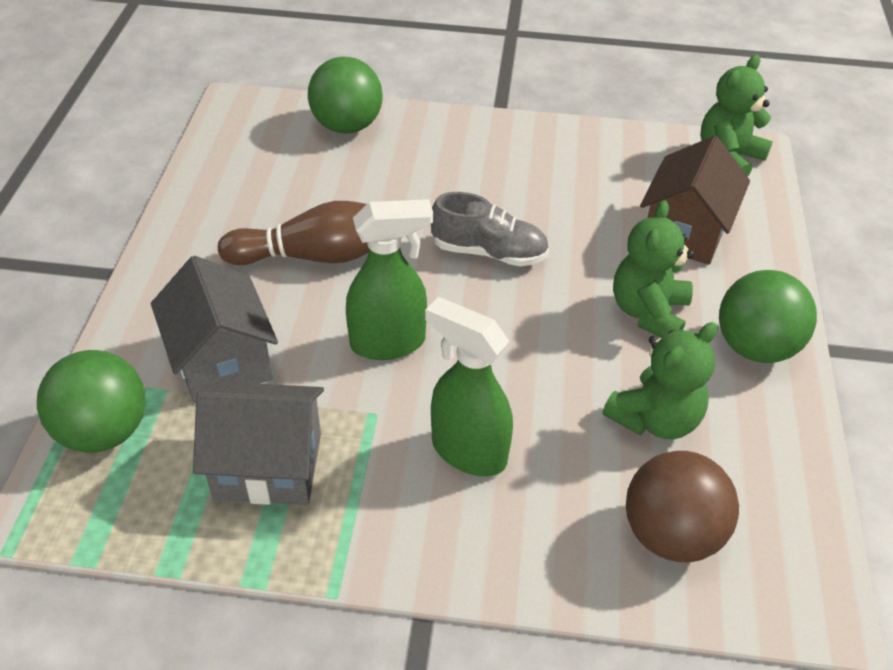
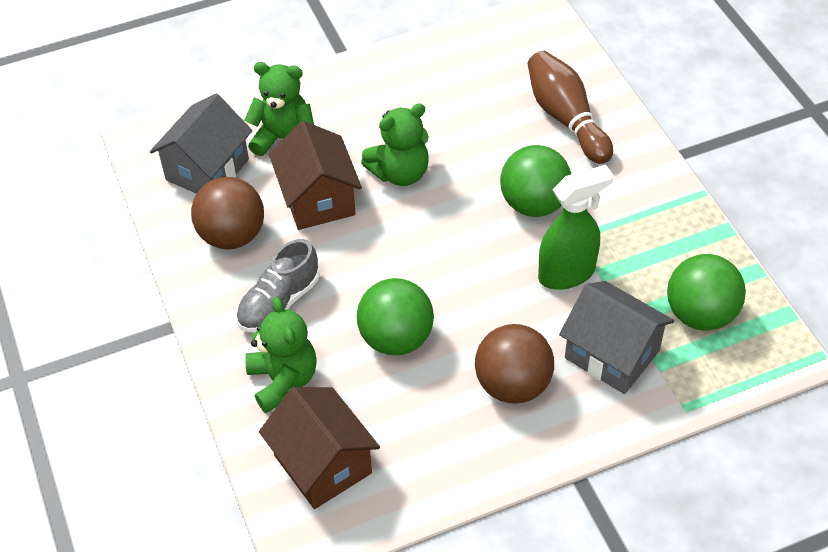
brown ball: [626,451,739,562] = 1 -> [191,177,264,249] [475,324,554,404] = 2
brown house: [640,136,750,265] = 1 -> [259,387,380,509] [269,121,362,230] = 2
green spray bottle: [346,199,433,360] [425,297,513,477] = 2 -> [538,165,613,290] = 1

